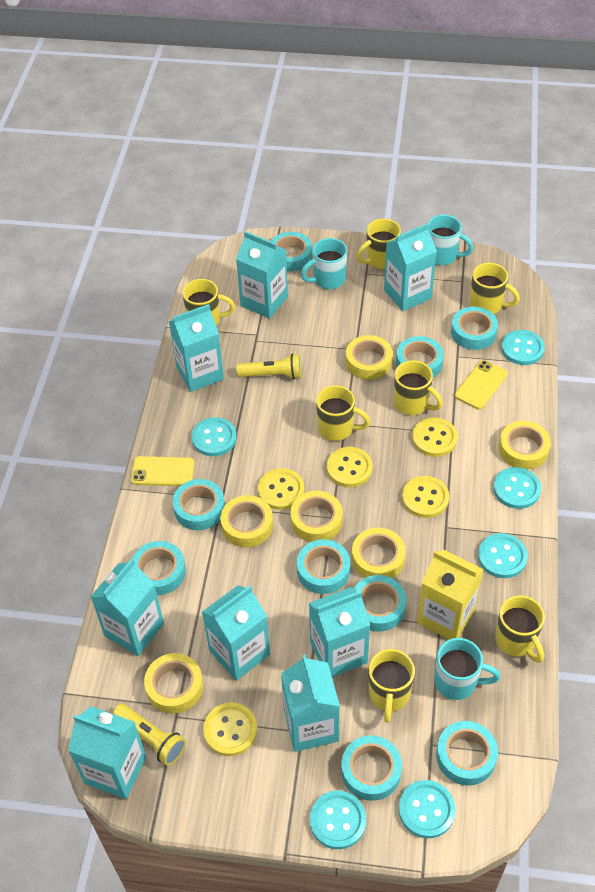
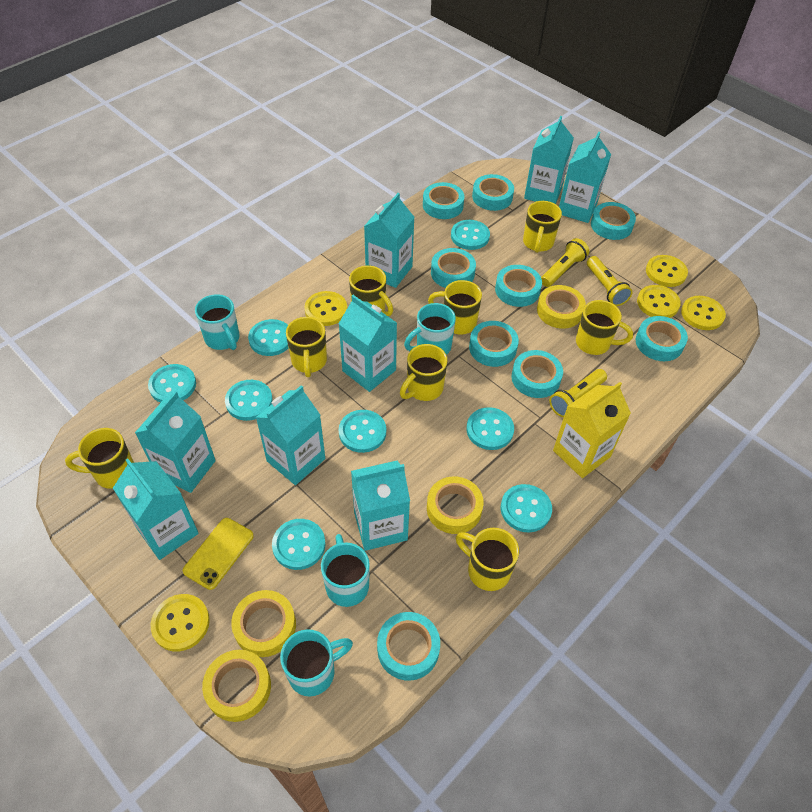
turquoise button: [191,417,237,456] [310,791,366,849] [399,780,456,838] [478,533,528,578] [493,467,541,509] [501,330,545,365] = 6 -> [148,364,196,403] [225,380,273,421] [248,319,289,356] [272,519,325,570] [339,410,386,453] [451,220,490,250] [466,407,514,450] [501,484,552,533] = 8
turquoise mug: [301,238,347,289] [428,215,474,265] [435,638,501,700] = 3 -> [195,294,240,350] [280,629,353,697] [321,534,370,607] [404,303,456,355] = 4
yellow flashlight: [113,704,186,766] [237,353,301,380] = 2 -> [541,238,589,287] [549,369,607,417] [587,256,632,306] = 3
yellow mug: [182,279,235,326] [316,385,370,441] [357,218,401,269] [369,649,415,723] [394,360,443,415] [470,263,520,314] [495,595,545,663] = 7 -> [65,428,134,489] [286,317,327,377] [349,266,393,317] [400,344,447,401] [428,280,482,334] [456,528,519,591] [523,201,562,253] [576,300,633,355] = 8
yellow phone: [131,456,195,486] [455,360,508,409] = 2 -> [183,518,254,590] = 1
yellow tape: [144,653,203,714] [220,495,273,547] [290,491,343,542] [346,335,393,380] [352,528,406,578] [498,421,551,469] = 6 -> [202,650,271,722] [231,590,296,657] [427,476,484,534] [537,285,586,329] = 4

